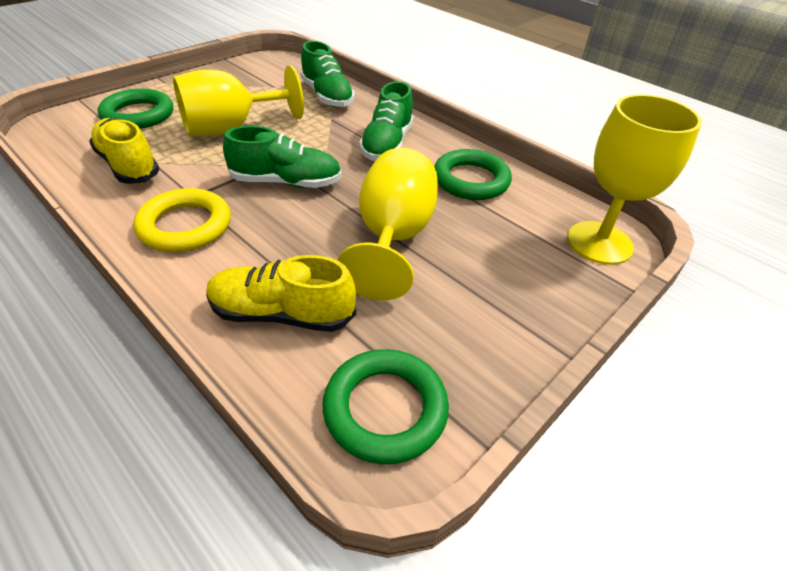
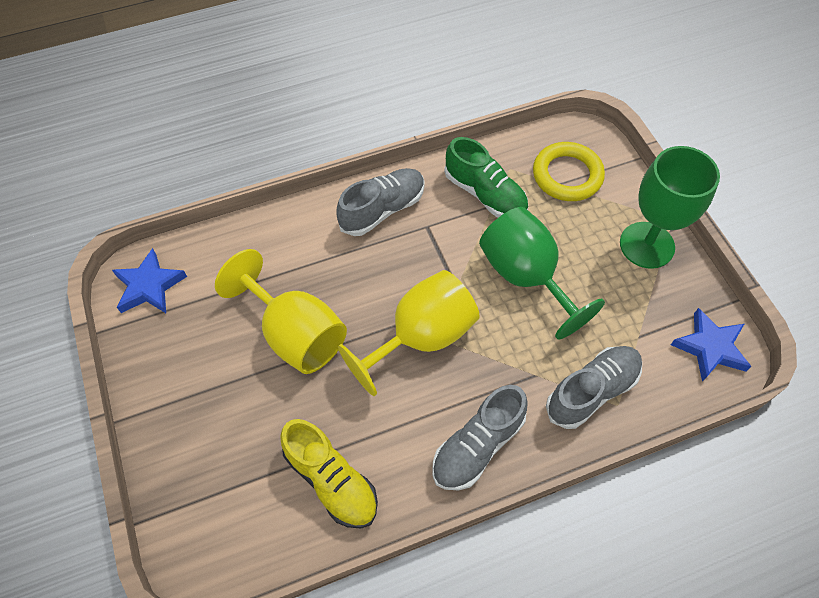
blue star: none = 0 -> [112,248,187,313] [671,308,752,382] = 2
green goblet: none = 0 -> [479,207,605,339] [620,146,720,269] = 2
green ring: [98,89,173,129] [322,349,449,464] [434,149,512,200] = 3 -> none = 0
green shoe: [223,126,342,188] [300,41,355,107] [359,81,413,160] = 3 -> [444,137,528,218] = 1
grey shoe: none = 0 -> [337,168,425,236] [432,385,528,490] [546,346,642,429] = 3
yellow goblet: [173,65,304,136] [338,148,438,300] [567,94,702,265] = 3 -> [215,249,347,374] [338,270,480,396] = 2
yellow shoe: [89,118,160,184] [206,255,356,332] = 2 -> [280,419,378,528] = 1

